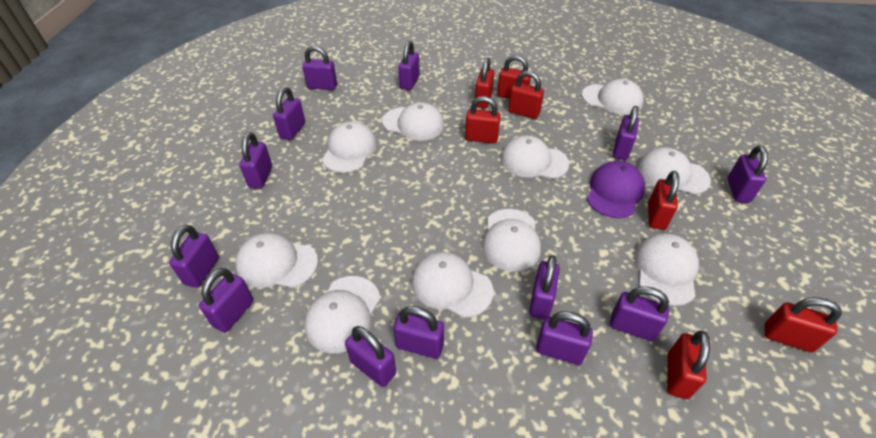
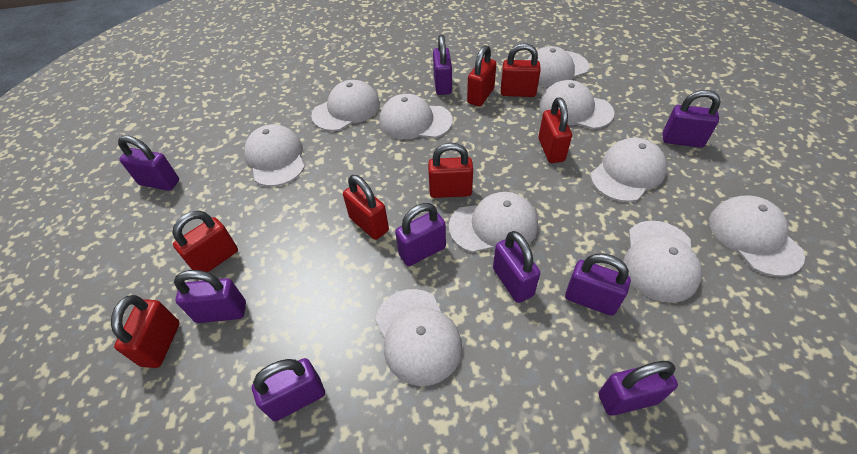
purple cap: [587,161,645,218] = 1 -> none = 0
purple padlock: [169,225,219,288] [199,268,254,333] [239,132,272,189] [273,87,305,140] [302,46,337,90] [345,326,396,387] [394,306,444,359] [398,41,420,90] [529,255,560,320] [536,311,593,365] [610,286,669,341] [613,106,639,160] [727,145,768,203] = 13 -> [118,136,179,191] [174,270,246,323] [252,358,325,421] [395,203,446,266] [433,35,452,95] [493,231,540,303] [565,254,631,316] [599,361,678,416] [663,90,721,148] = 9

